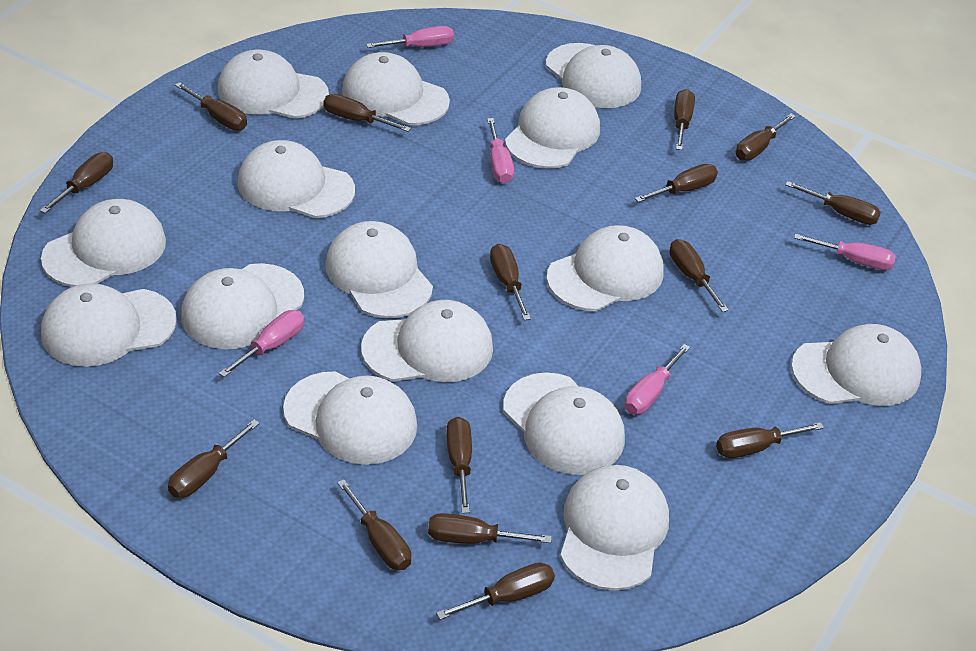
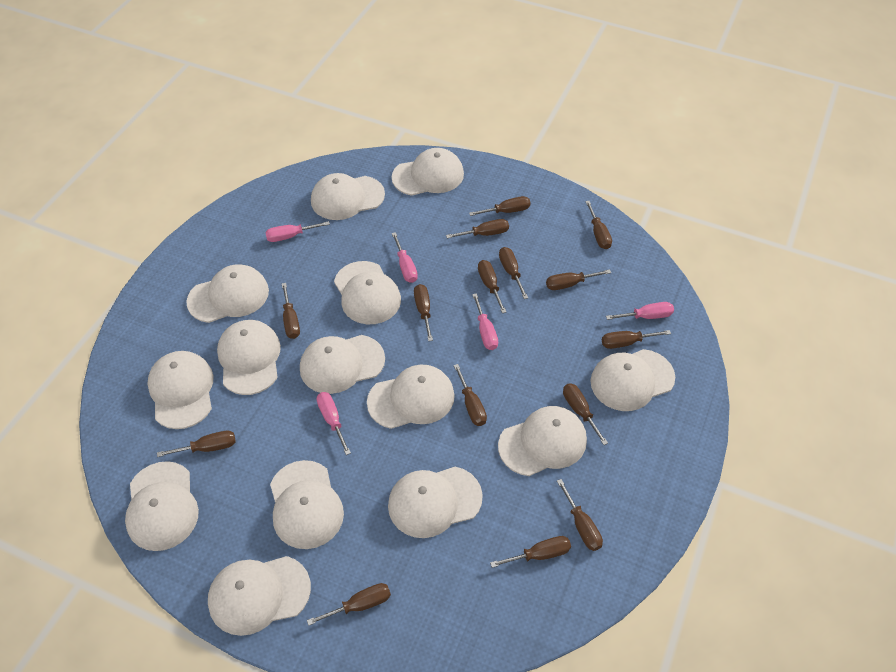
white cap: [41,199,166,287] [41,283,177,367] [181,263,304,349] [218,49,329,119] [237,140,355,218] [283,371,417,465] [325,221,433,318] [342,52,450,125] [361,300,493,382] [503,372,625,475] [505,87,600,169] [546,43,641,108] [547,225,664,311] [560,465,669,591] [791,324,921,406] = 15 -> [125,461,199,551] [147,351,214,429] [186,264,269,323] [208,556,311,636] [217,320,281,395] [270,460,344,549] [300,335,385,394] [311,173,385,220] [334,261,401,324] [367,365,455,429] [388,467,483,538] [392,148,464,196] [498,406,587,476] [590,349,675,411] = 14

